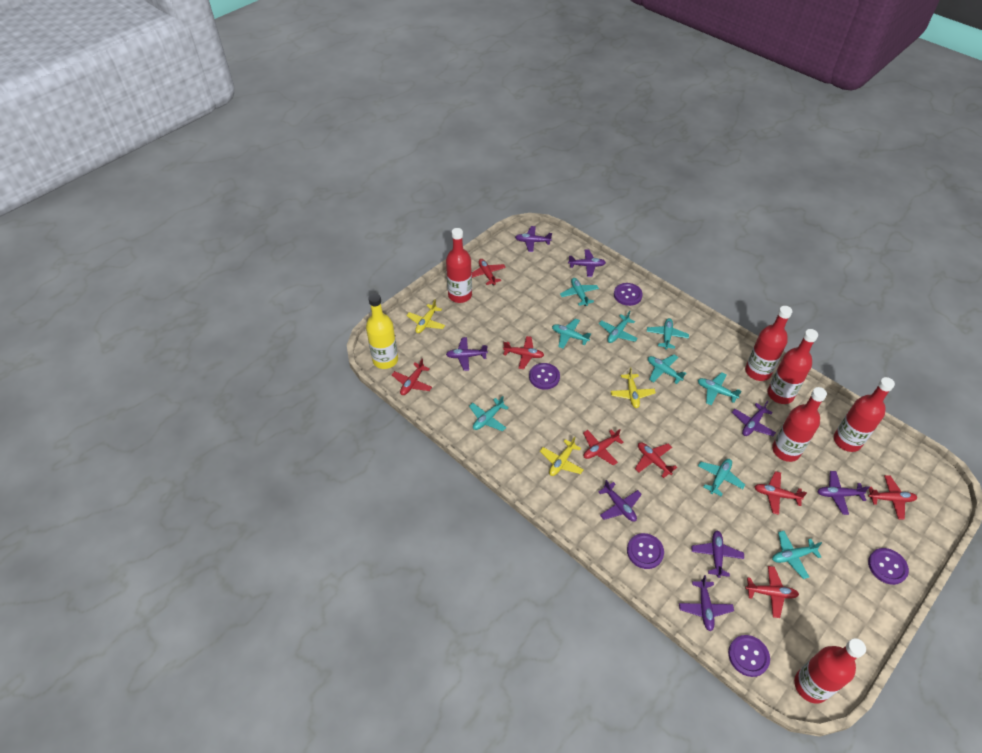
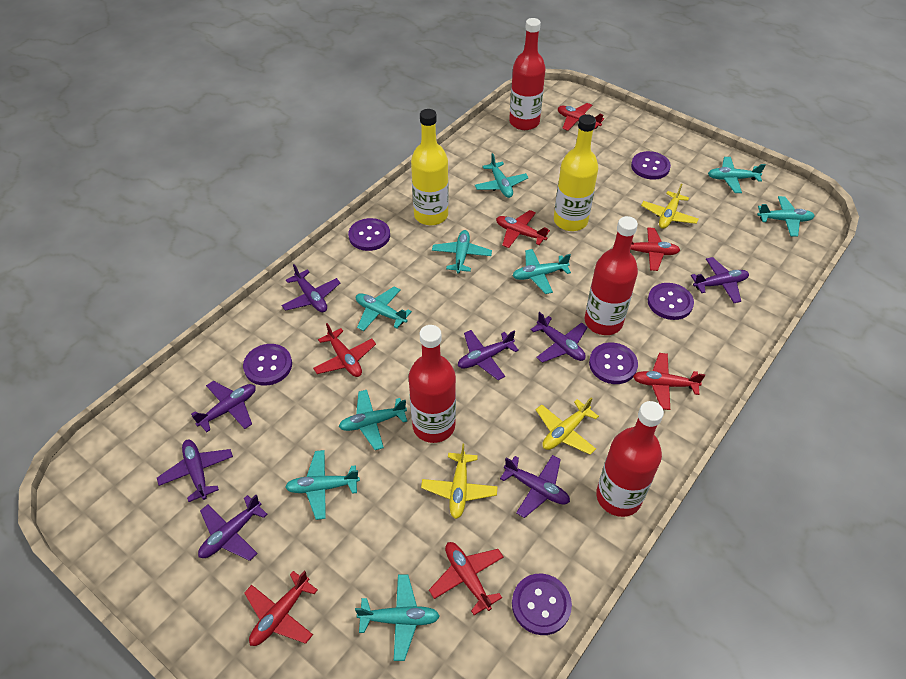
purple button: [529,363,560,390] [614,283,643,306] [627,533,664,569] [728,635,770,677] [868,548,909,585] = 5 -> [243,344,292,386] [348,218,390,251] [512,574,572,635] [589,343,638,384] [631,151,671,180] [648,283,694,320] = 6
red bottle: [446,228,472,303] [745,306,792,381] [768,329,818,404] [772,387,827,462] [794,638,866,703] [834,377,895,452] = 6 -> [409,325,456,443] [509,18,546,130] [585,216,638,335] [596,401,664,517] = 4
red plane: [392,359,432,395] [472,259,506,285] [503,336,544,369] [583,429,624,465] [635,442,677,478] [745,566,799,618] [755,471,807,515] [868,475,917,520] = 8 -> [244,571,318,646] [313,323,376,377] [429,542,503,615] [496,210,550,248] [558,103,604,131] [630,227,680,271] [633,353,705,410] = 7
yellow bottle: [366,294,398,369] = 1 -> [411,109,449,225] [554,114,598,231] = 2

